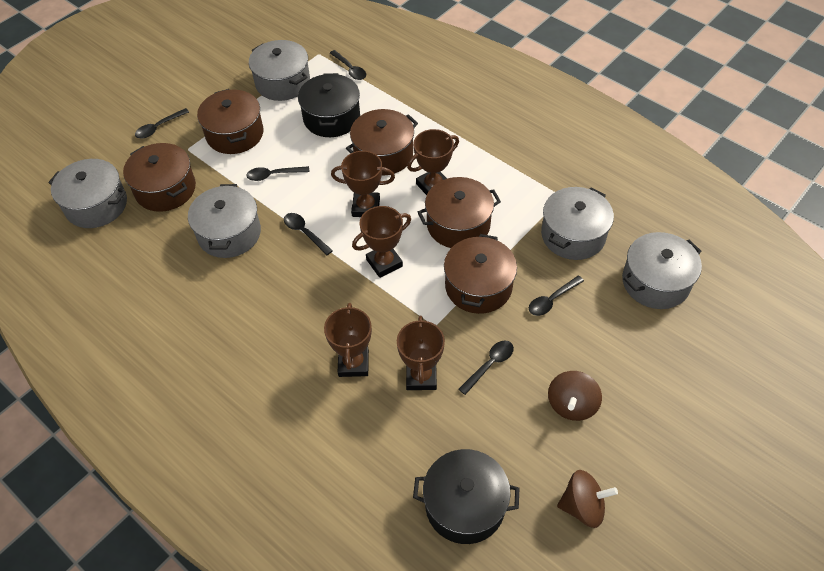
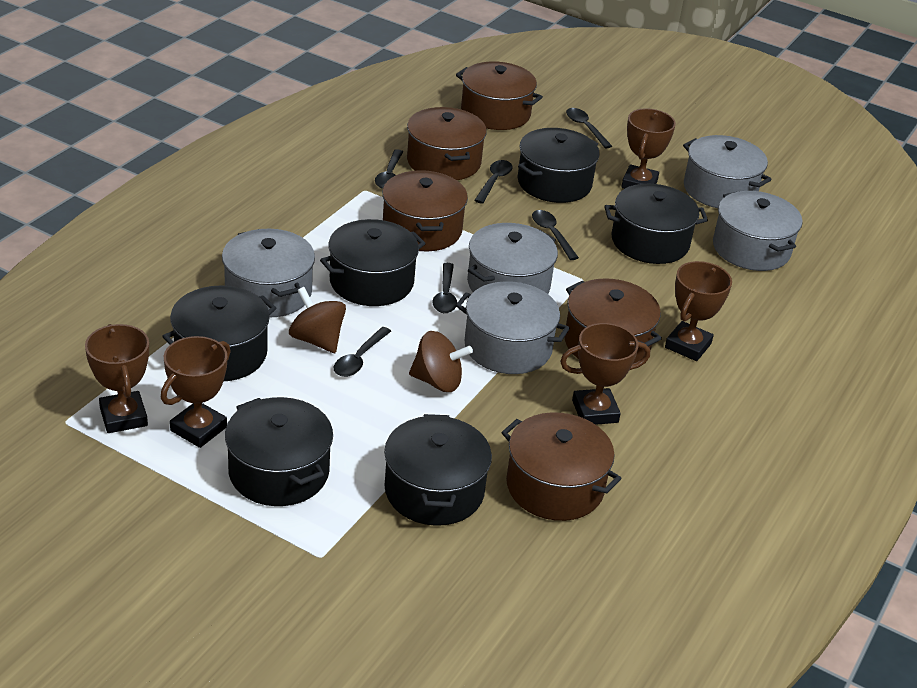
black pot: [298,73,360,137] [413,449,519,544] = 2 -> [162,285,276,381] [225,397,333,506] [320,219,426,306] [384,414,492,526] [518,128,600,203] [604,184,708,264] = 6

